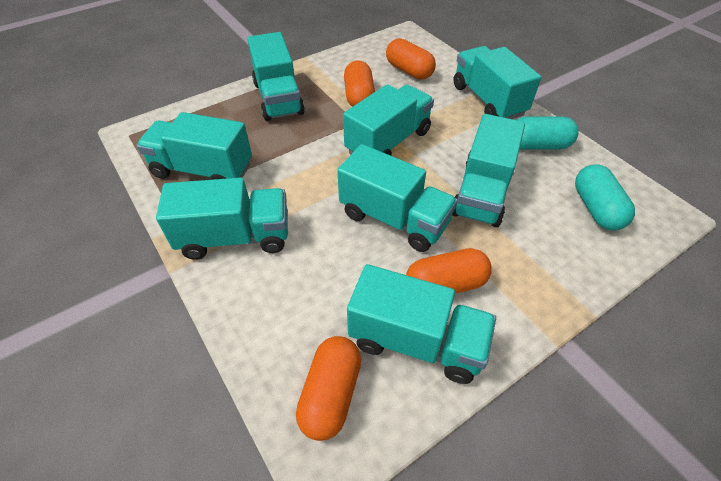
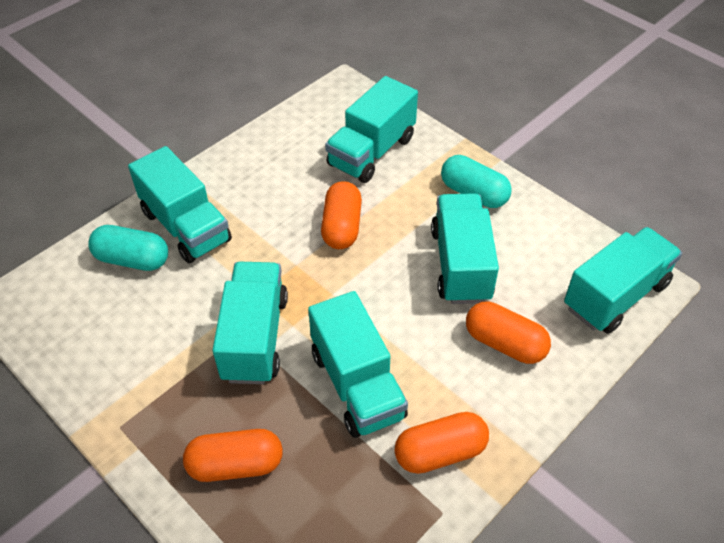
turquoise truck: [136,112,252,180] [156,178,288,260] [247,32,305,121] [337,144,458,252] [343,84,434,156] [347,264,496,384] [452,114,525,227] [453,46,541,119] = 8 -> [128,146,232,263] [213,262,288,384] [308,291,408,438] [325,76,418,183] [431,193,499,304] [564,227,682,334] = 6

